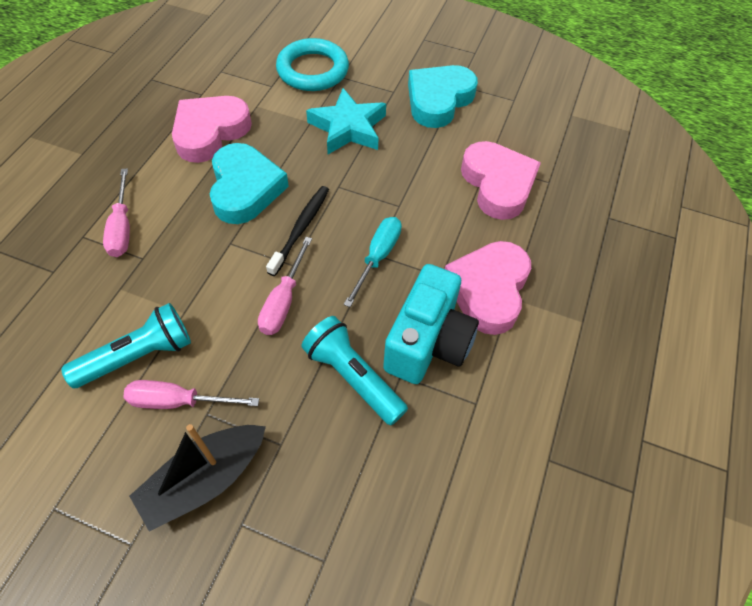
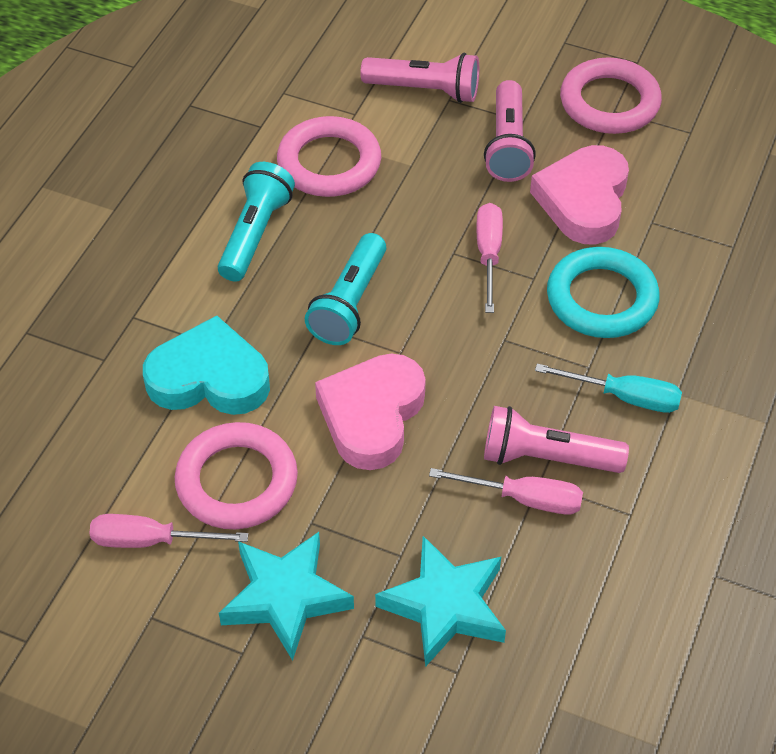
black boat: [129,424,266,531] = 1 -> none = 0
black toothbrush: [266,186,329,276] = 1 -> none = 0
pink flashlight: none = 0 -> [360,53,479,103] [484,80,536,182] [484,406,629,473] = 3
pink heart: [172,96,252,163] [445,241,531,335] [461,141,541,220] = 3 -> [315,354,426,470] [530,145,629,245] = 2
pink ring: none = 0 -> [175,422,298,529] [277,116,381,197] [560,57,662,134] = 3
turquoise camera: [383,264,479,384] = 1 -> none = 0
turquoise heart: [210,143,289,224] [408,65,478,128] = 2 -> [143,315,270,415] = 1
turquoise star: [306,88,386,154] = 1 -> [219,532,354,661] [375,536,506,667] = 2

